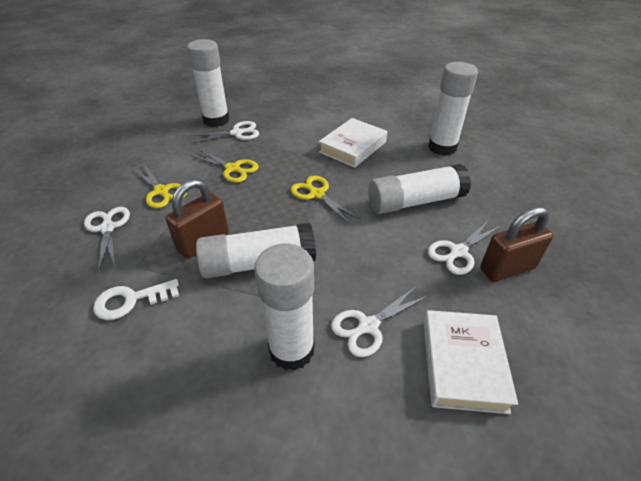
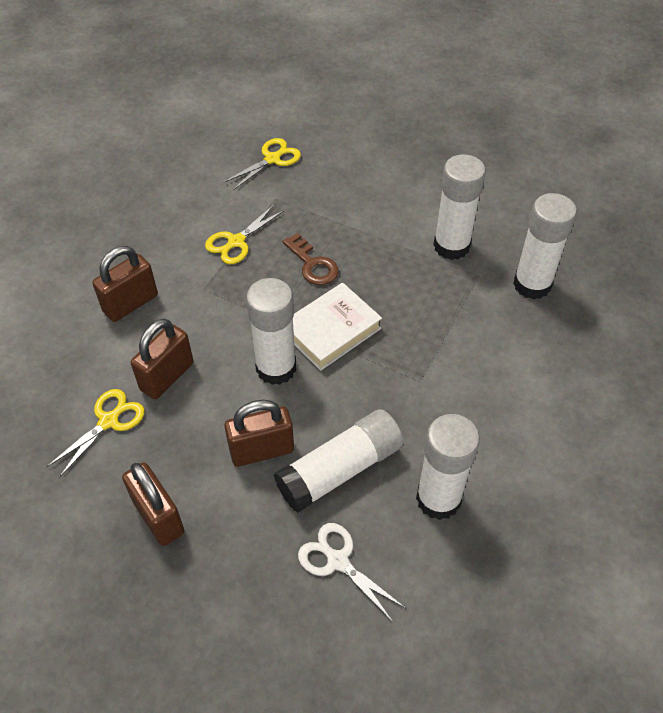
brown key: none = 0 -> [282,233,338,285] = 1
brown padlock: [165,179,229,259] [480,207,554,282] = 2 -> [92,246,158,322] [122,463,185,546] [131,319,193,399] [224,400,294,467] = 4
white book: [319,118,387,168] [423,310,518,414] = 2 -> [293,283,382,371] = 1
white key: [93,279,179,320] = 1 -> none = 0
white scissors: [84,207,130,272] [189,121,259,143] [331,286,428,357] [428,220,501,275] = 4 -> [298,523,405,622] = 1

